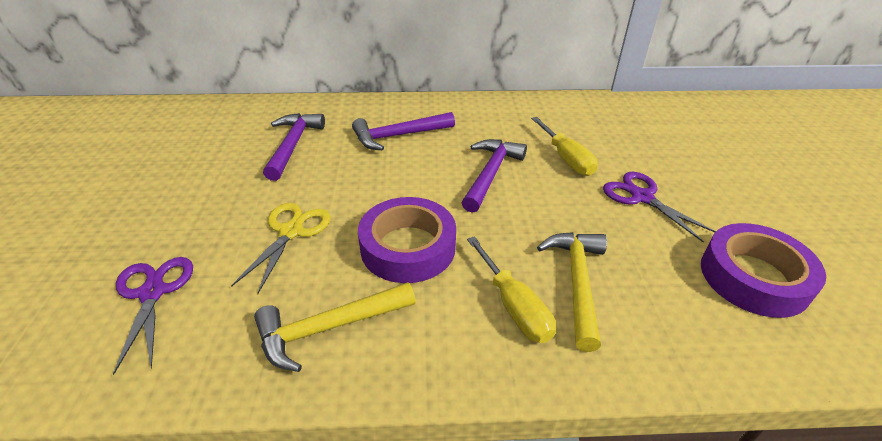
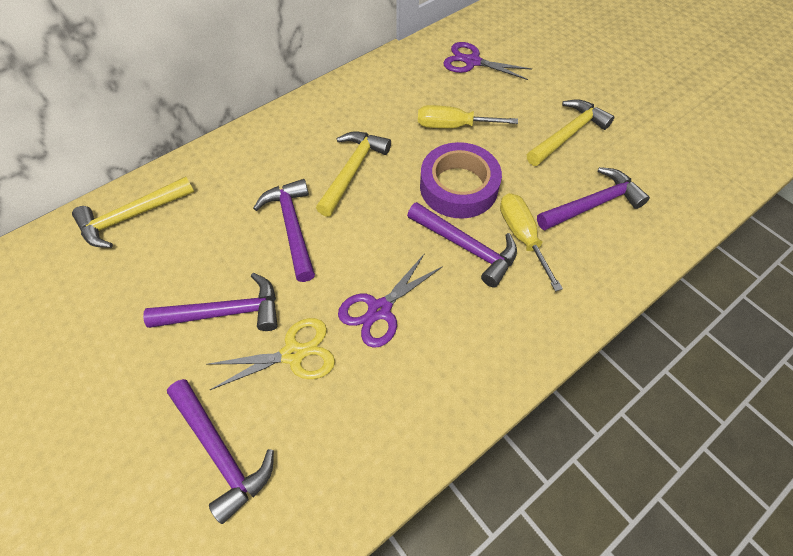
purple hammer: [263,113,325,181] [352,112,455,151] [462,139,527,213] = 3 -> [143,273,278,331] [167,379,274,524] [253,179,315,282] [407,202,517,287] [537,167,650,230] = 5
purple tape: [358,197,456,283] [701,223,826,318] = 2 -> [420,142,502,219] = 1
yellow hammer: [254,282,416,372] [537,232,607,352] = 2 -> [72,177,194,248] [316,131,391,217] [527,100,614,166] = 3

